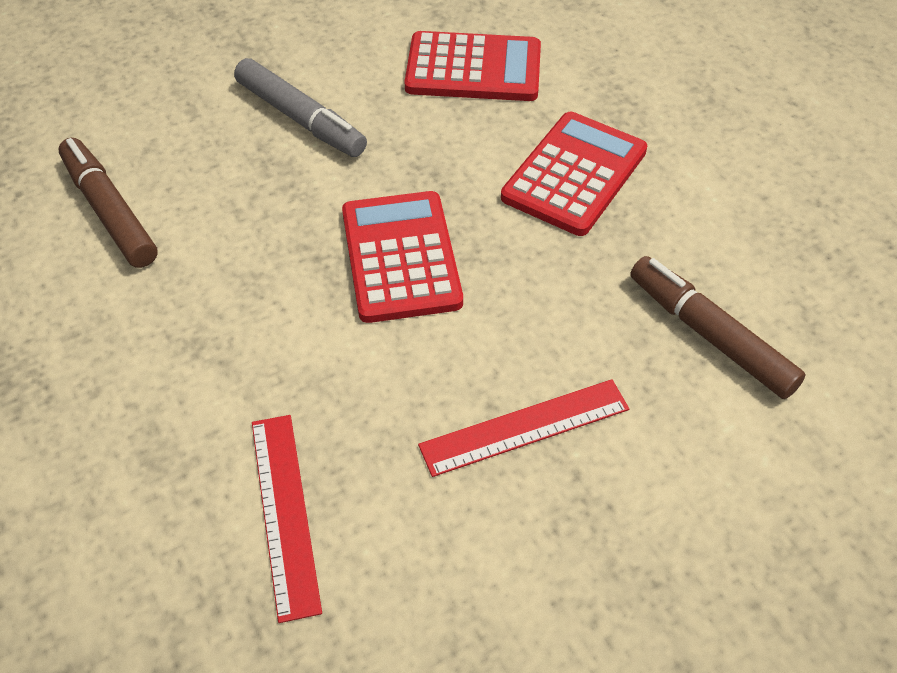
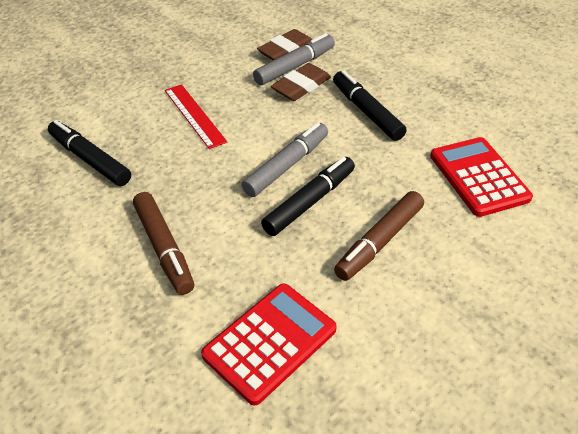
black marker: none = 0 -> [48,120,131,186] [261,157,355,236] [333,70,407,141] = 3
brown eraser: none = 0 -> [257,29,312,60] [271,63,331,101] = 2
grey marker: [234,58,367,157] = 1 -> [242,122,328,197] [253,33,335,85] = 2
red calculator: [342,191,463,323] [405,31,541,101] [501,112,647,236] = 3 -> [201,284,337,405] [430,137,533,217] = 2
red ruler: [252,415,322,623] [418,379,629,477] = 2 -> [165,84,227,149] = 1

